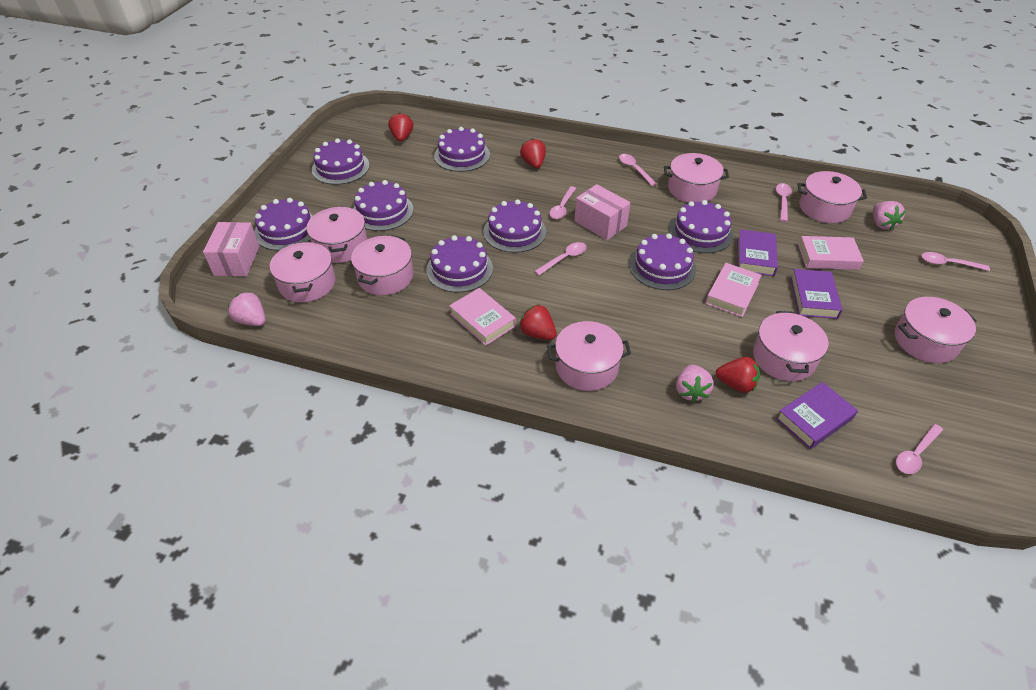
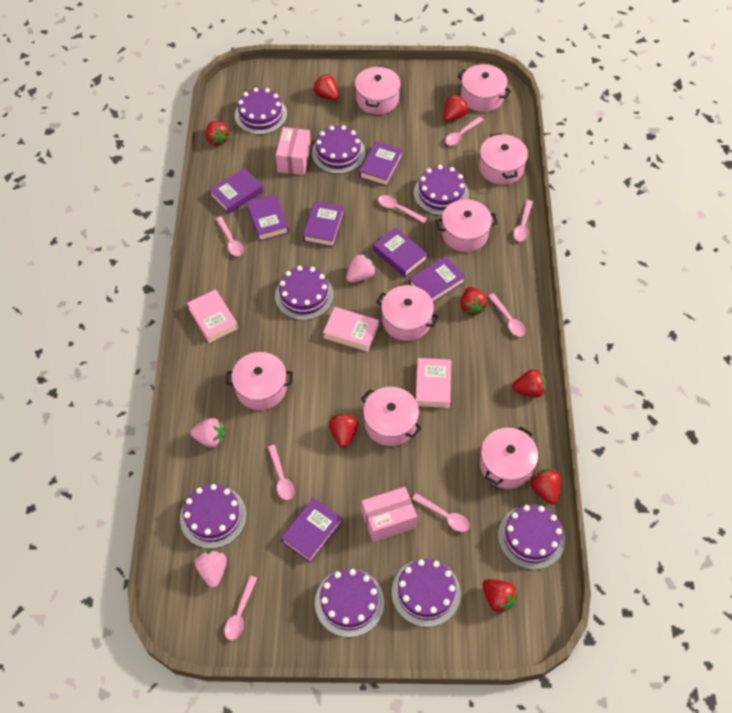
pink spoon: [534,242,587,275] [550,186,576,219] [619,154,657,186] [776,183,792,222] [896,424,943,474] [922,252,990,271] = 6 -> [216,217,244,256] [224,576,257,640] [268,445,294,500] [378,195,427,223] [412,493,470,532] [445,117,483,146] [488,293,526,337] [513,200,533,241] = 8
purple book: [737,229,778,276] [776,382,858,449] [790,269,843,319] = 3 -> [209,168,263,214] [246,194,289,241] [281,498,342,563] [303,201,344,247] [359,141,403,186] [373,227,427,277] [409,256,466,303] = 7
red strawberry: [388,112,413,142] [519,304,557,340] [520,138,546,168] [716,357,760,393] = 4 -> [205,121,230,146] [313,74,339,100] [329,413,358,448] [443,95,468,122] [460,287,488,316] [483,579,517,614] [512,369,546,397] [530,469,561,504] = 8

